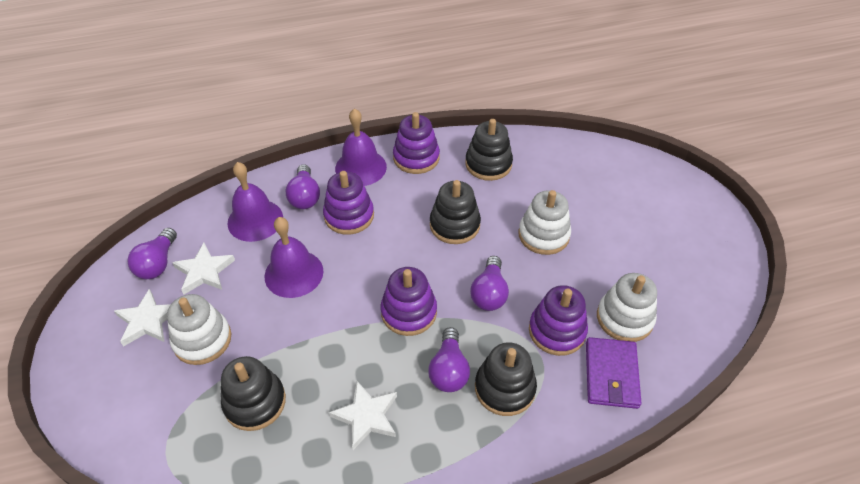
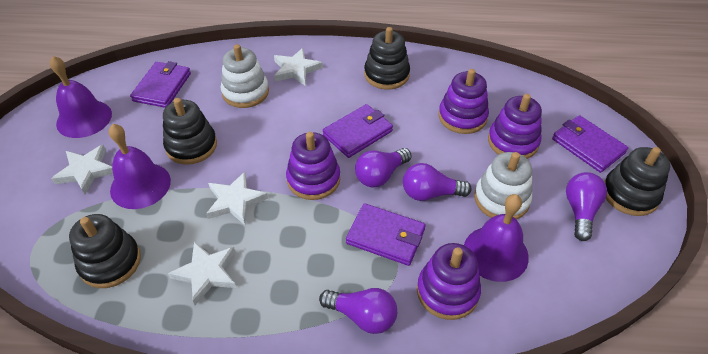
purple wallet: [586,337,642,409] = 1 -> [130,61,191,108] [323,104,393,158] [346,203,426,266] [552,115,628,173] = 4
white stacking toy: [167,294,231,365] [519,190,571,255] [597,273,657,342] = 3 -> [221,44,269,108] [474,152,532,220] = 2
white star: [114,289,171,347] [172,243,235,294] [329,381,397,450] = 3 -> [51,145,113,194] [168,242,236,305] [206,172,268,225] [274,48,323,86] = 4

